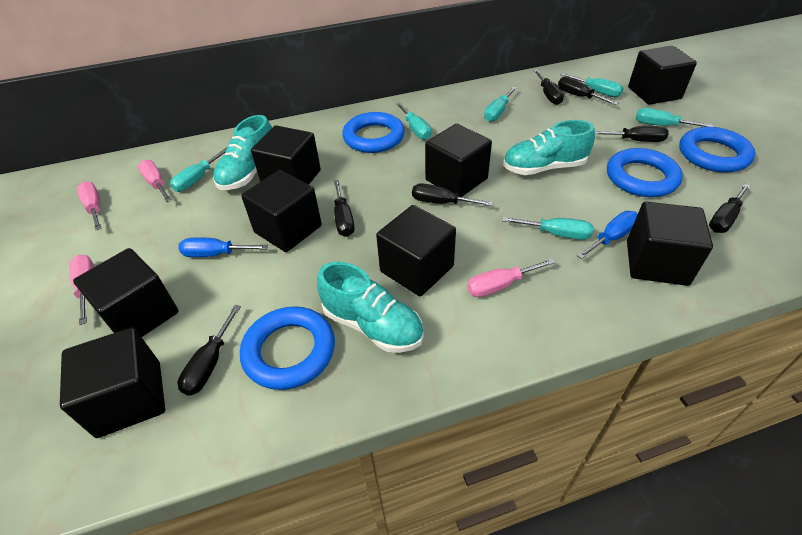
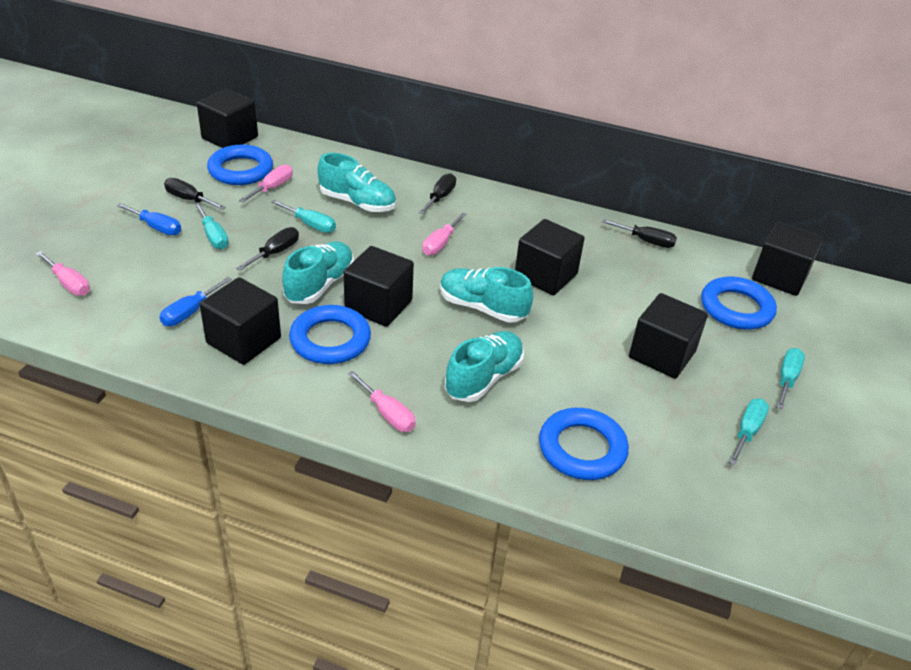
black cube: [60,327,165,438] [73,248,179,337] [241,170,322,252] [251,125,321,185] [376,205,456,296] [425,124,492,197] [627,202,713,286] [628,46,697,105] = 8 -> [197,89,258,148] [200,277,281,365] [343,246,414,327] [515,219,585,296] [629,293,708,379] [752,222,823,296] = 6
black screwdriver: [178,305,241,395] [334,180,355,237] [412,183,493,206] [534,70,564,105] [558,77,618,105] [595,126,669,142] [709,184,750,233] = 7 -> [164,178,226,210] [236,227,299,271] [419,173,456,214] [602,219,677,248] = 4
turquoise screwdriver: [170,147,227,192] [396,102,431,140] [484,86,517,122] [502,217,593,240] [561,73,624,97] [636,108,713,127] = 6 -> [195,203,229,249] [271,200,336,233] [729,399,769,465] [776,348,805,409] = 4
turquoise shoe: [213,115,272,190] [317,262,424,353] [503,120,595,175] = 3 -> [282,241,354,304] [317,153,396,212] [440,267,533,323] [445,331,524,402] = 4

